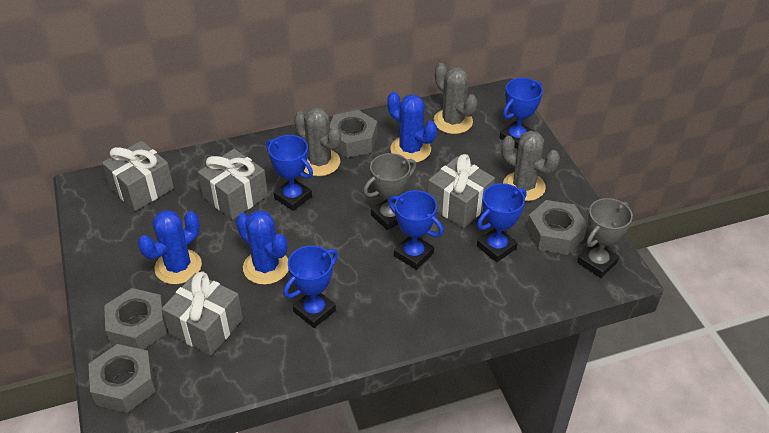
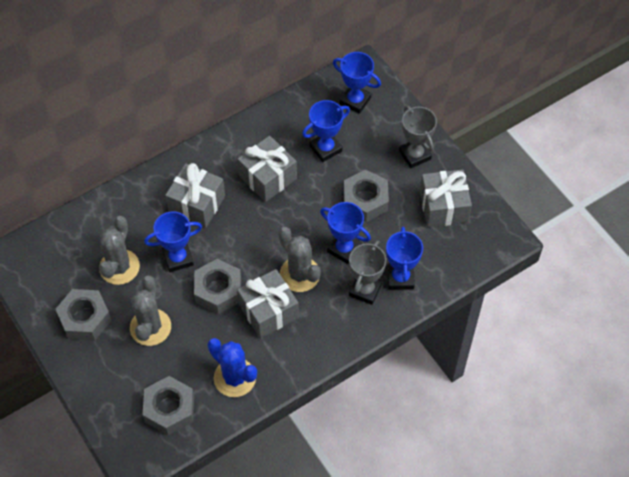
blue cactus: [138,210,202,284] [236,210,288,285] [387,92,437,163] = 3 -> [208,338,257,397] = 1

